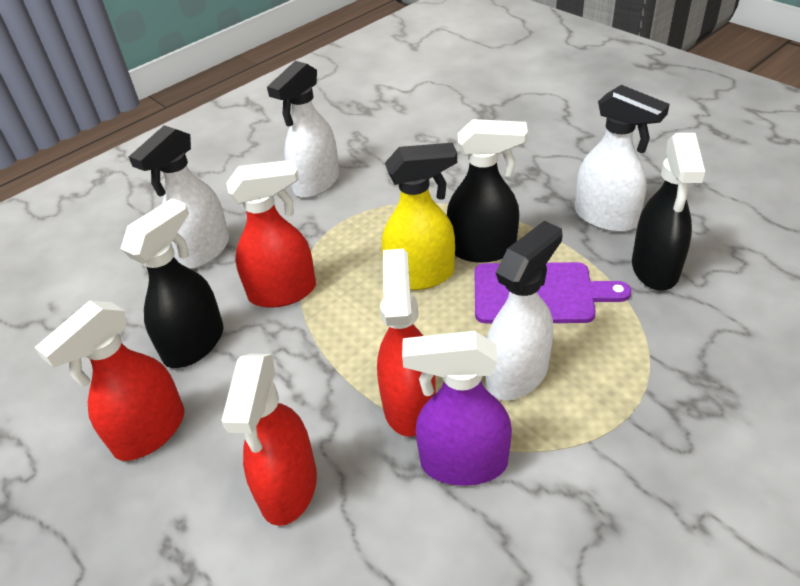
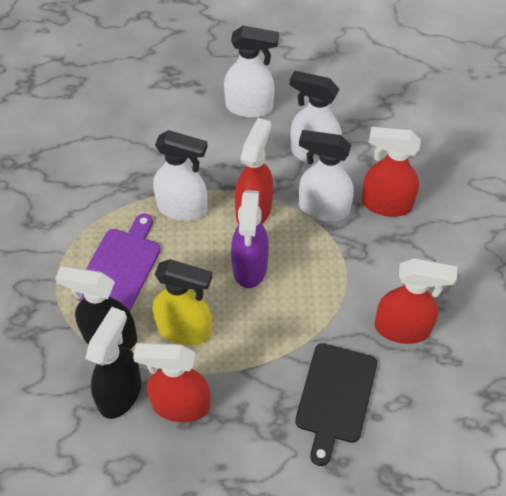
black cutting board: none = 0 -> [295,343,377,466] = 1
black spray bottle: [121,198,223,368] [447,119,528,262] [632,133,705,291] = 3 -> [55,266,137,349] [85,307,141,419] = 2

